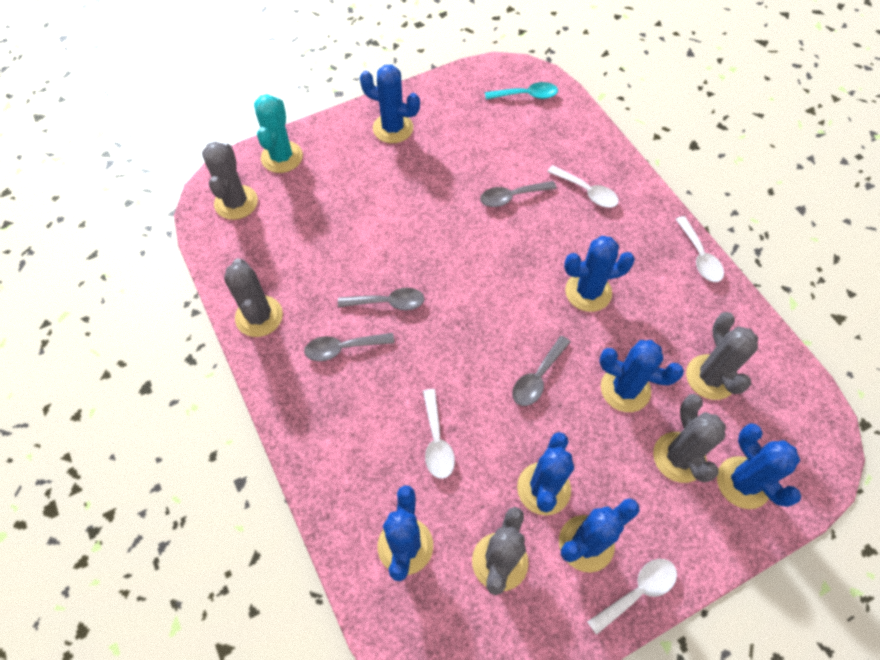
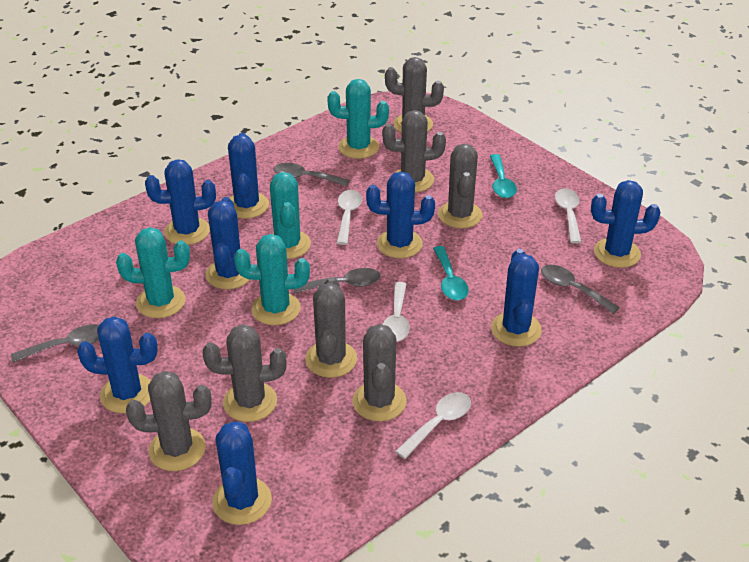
blue cactus: [360,65,420,143] [378,485,433,581] [517,432,574,516] [559,498,640,573] [564,236,635,312] [599,340,684,412] [717,423,801,509] = 7 -> [77,316,158,413] [145,159,216,245] [206,197,250,289] [212,422,272,525] [228,133,269,219] [366,172,435,258] [491,249,542,347] [591,180,661,268] = 8
grey cactus: [202,141,258,220] [224,258,283,337] [472,507,529,595] [653,394,726,483] [686,312,758,400] = 5 -> [126,371,211,471] [203,324,287,422] [305,277,357,378] [352,324,407,421] [382,110,446,192] [385,57,444,132] [438,144,483,228] = 7
turquoise cactus: [254,94,303,173] = 1 -> [116,227,190,318] [234,234,310,325] [270,172,311,259] [327,79,389,159] = 4
turquoise spoon: [485,82,558,100] = 1 -> [433,246,469,300] [490,154,517,198] = 2

